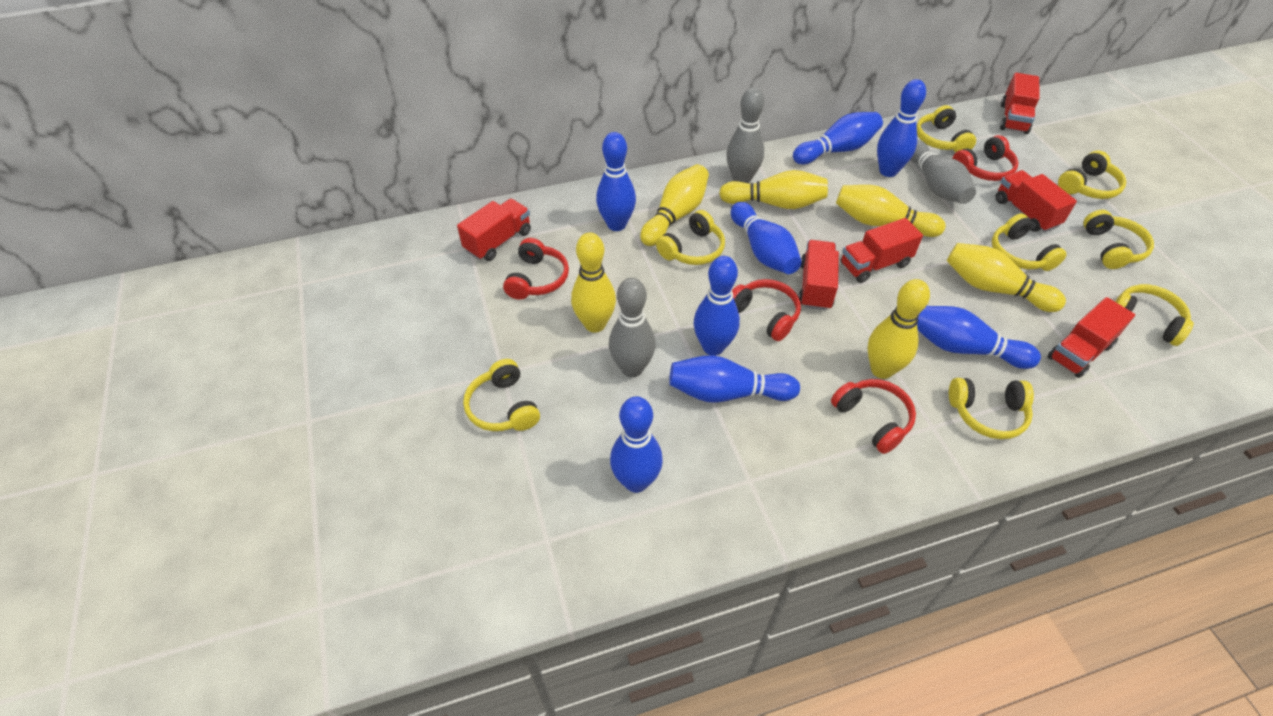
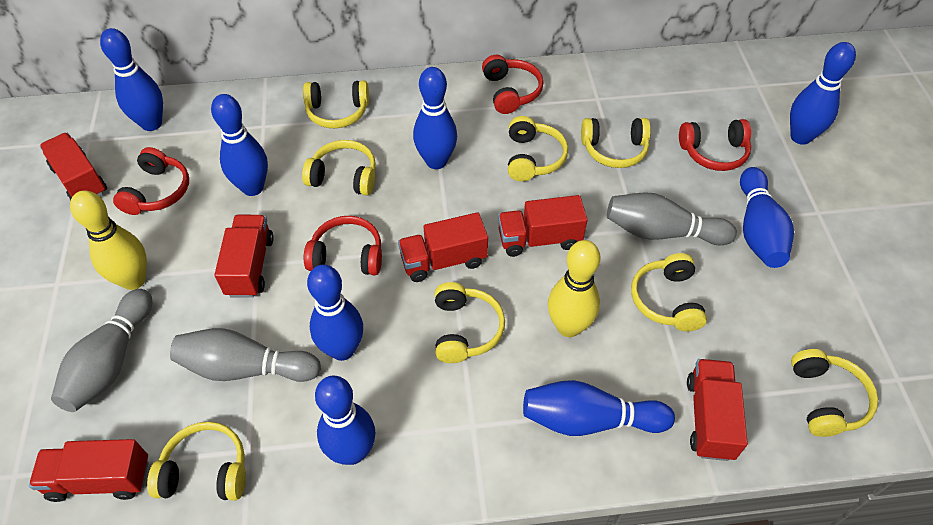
yellow bowling pin: [571,233,616,333] [640,164,709,246] [719,170,828,209] [836,185,946,237] [868,279,930,379] [947,243,1066,312] = 6 -> [70,190,147,290] [548,240,600,337] = 2

